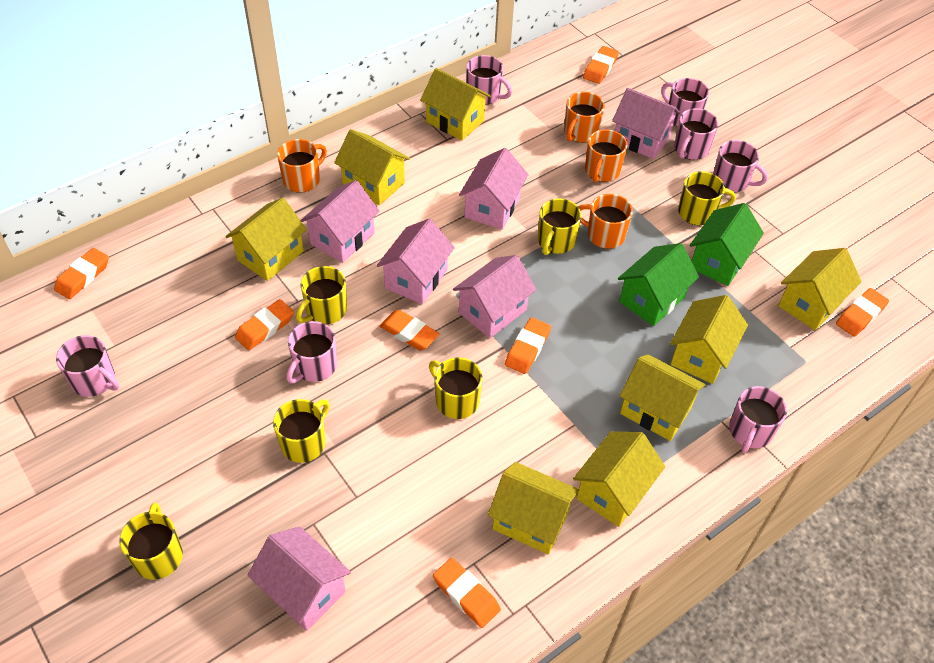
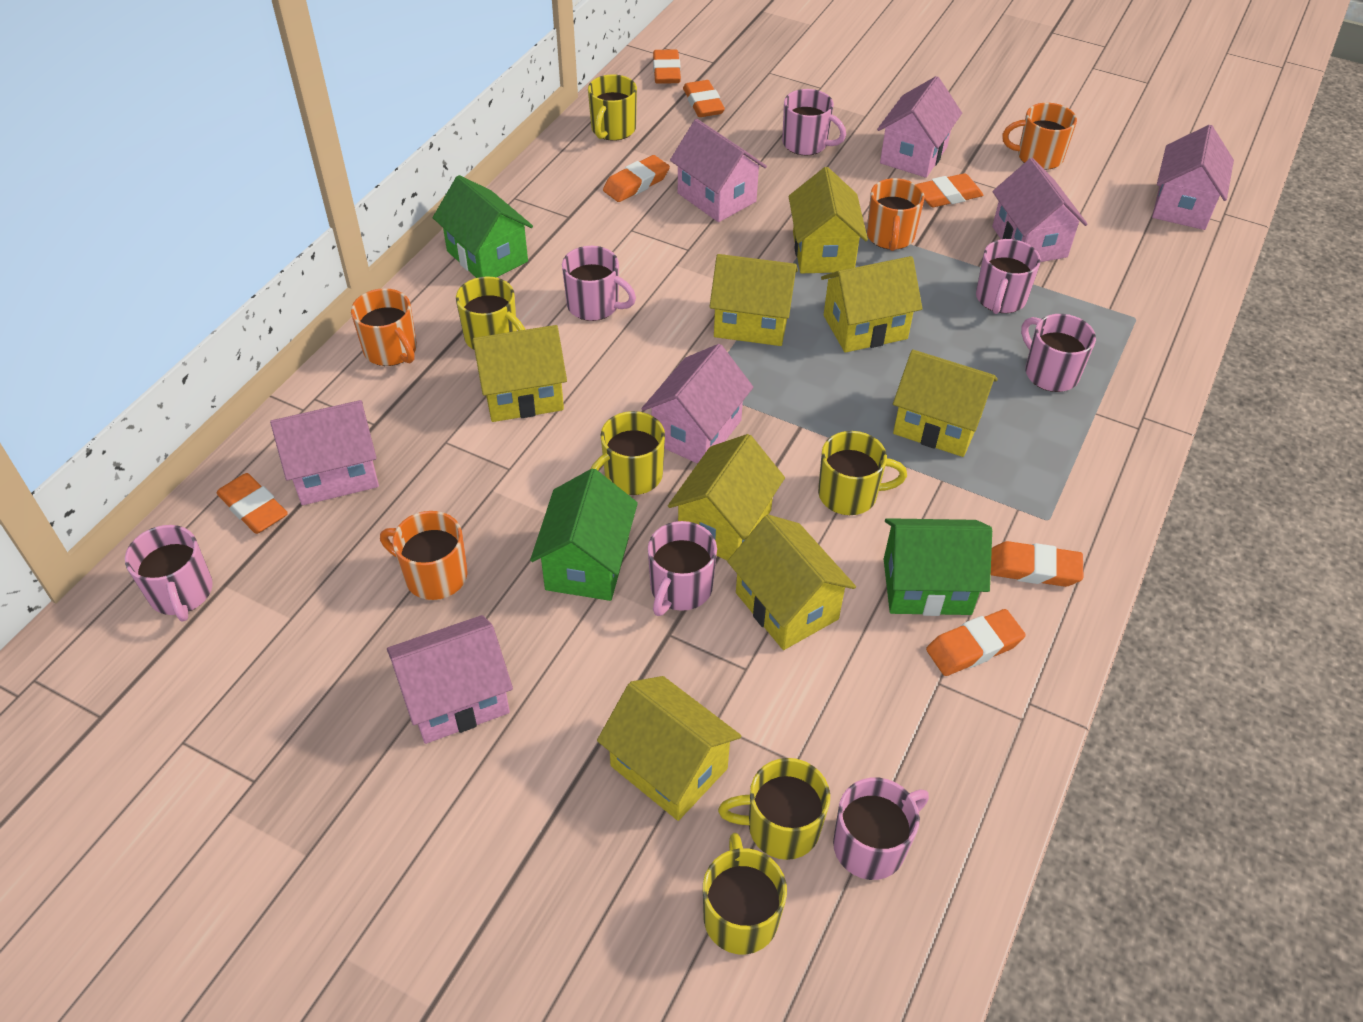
green house: [618,243,699,326] [690,203,764,286] = 2 -> [433,175,533,278] [530,468,638,601] [884,518,992,616] = 3
pink house: [248,526,351,631] [300,180,379,263] [376,218,455,304] [453,255,536,338] [459,148,529,230] [612,88,681,159] = 6 -> [270,400,379,505] [387,615,513,744] [642,344,753,464] [670,119,767,222] [877,76,962,178] [992,158,1088,262] [1152,125,1234,230] = 7

